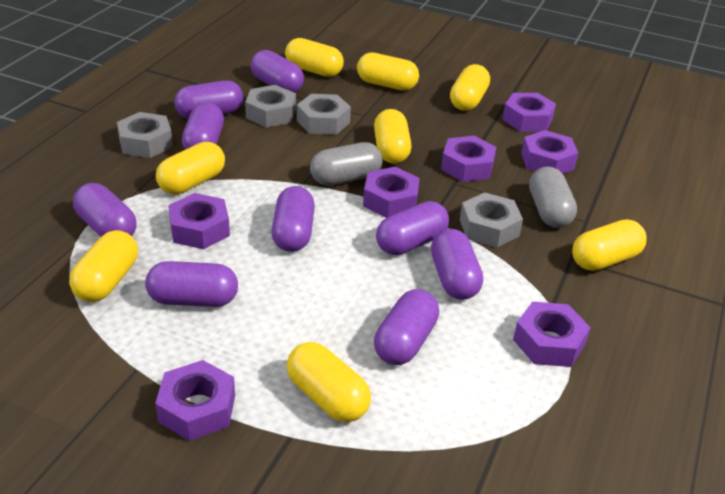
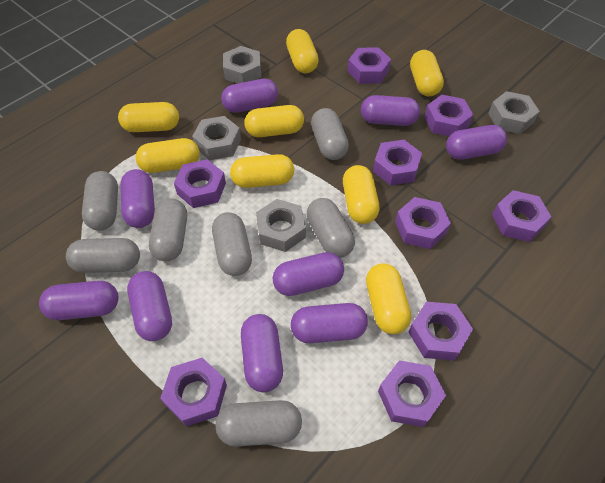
grey capsule: [310,142,383,186] [529,166,577,228] = 2 -> [66,238,140,273] [82,171,118,230] [149,198,187,261] [212,212,252,276] [216,400,302,447] [307,198,355,258] [311,108,349,160] = 7
purple nut: [155,360,235,441] [168,193,230,249] [363,167,420,218] [441,136,496,182] [502,93,556,132] [513,302,591,367] [521,130,578,174] = 7 -> [160,358,227,427] [174,159,226,208] [347,48,391,84] [373,140,422,186] [378,360,446,427] [395,197,451,249] [408,302,473,361] [424,95,473,136] [492,190,551,242] = 9

